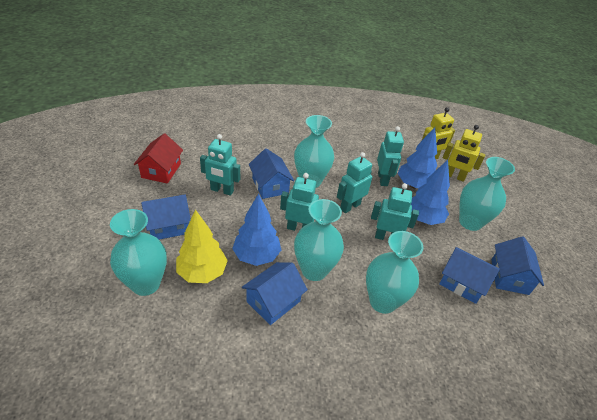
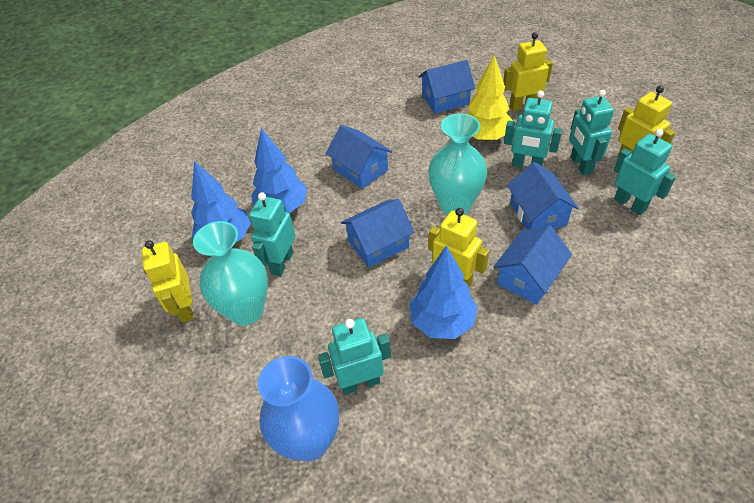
blue vase: none = 0 -> [258,356,339,462] = 1
red house: [134,133,183,184] = 1 -> none = 0
turquoise vase: [110,209,167,296] [294,115,334,188] [294,199,344,281] [366,231,423,314] [459,157,515,231] = 5 -> [193,221,268,326] [428,113,487,215] = 2
yellow robot: [422,107,455,159] [443,125,485,182] = 2 -> [142,240,193,323] [429,208,489,287] [503,32,553,111] [618,86,675,157] = 4

